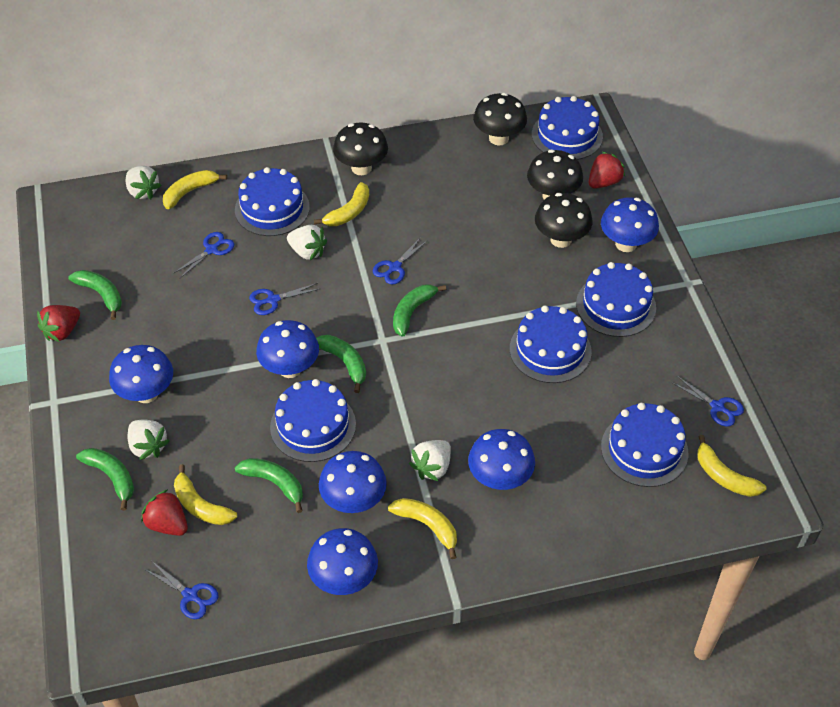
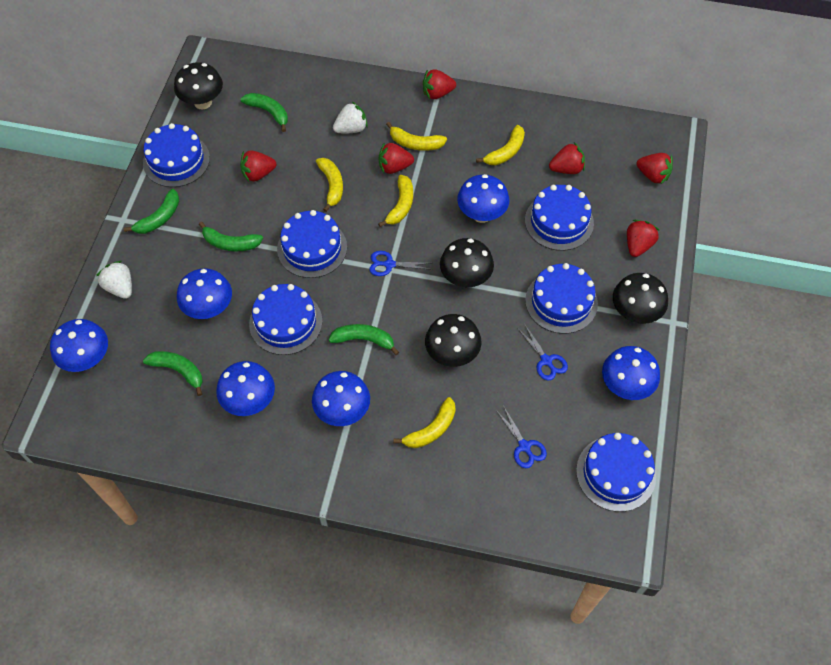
blue scissors: [144,561,219,619] [173,232,234,278] [249,283,320,315] [373,237,428,285] [671,376,744,427] = 5 -> [369,251,433,276] [497,407,547,468] [517,325,568,381] = 3
red strawberry: [37,305,80,342] [141,489,188,536] [589,152,625,189] = 3 -> [240,151,276,182] [379,142,414,174] [423,69,456,99] [549,142,585,174] [627,220,659,257] [637,153,673,185] = 6
white strawberry: [126,166,162,199] [128,419,170,460] [287,225,327,260] [409,440,451,481] = 4 -> [96,261,132,299] [333,102,368,133] = 2

